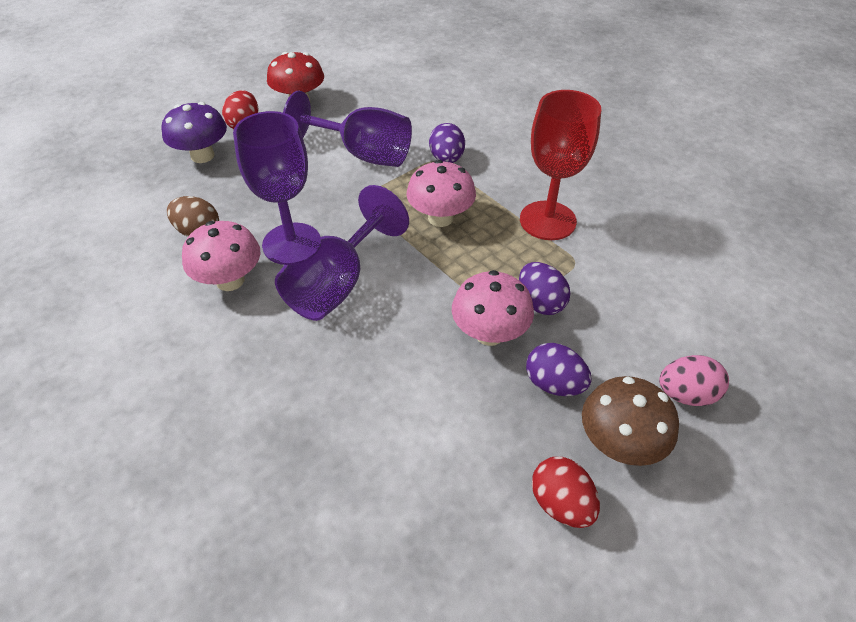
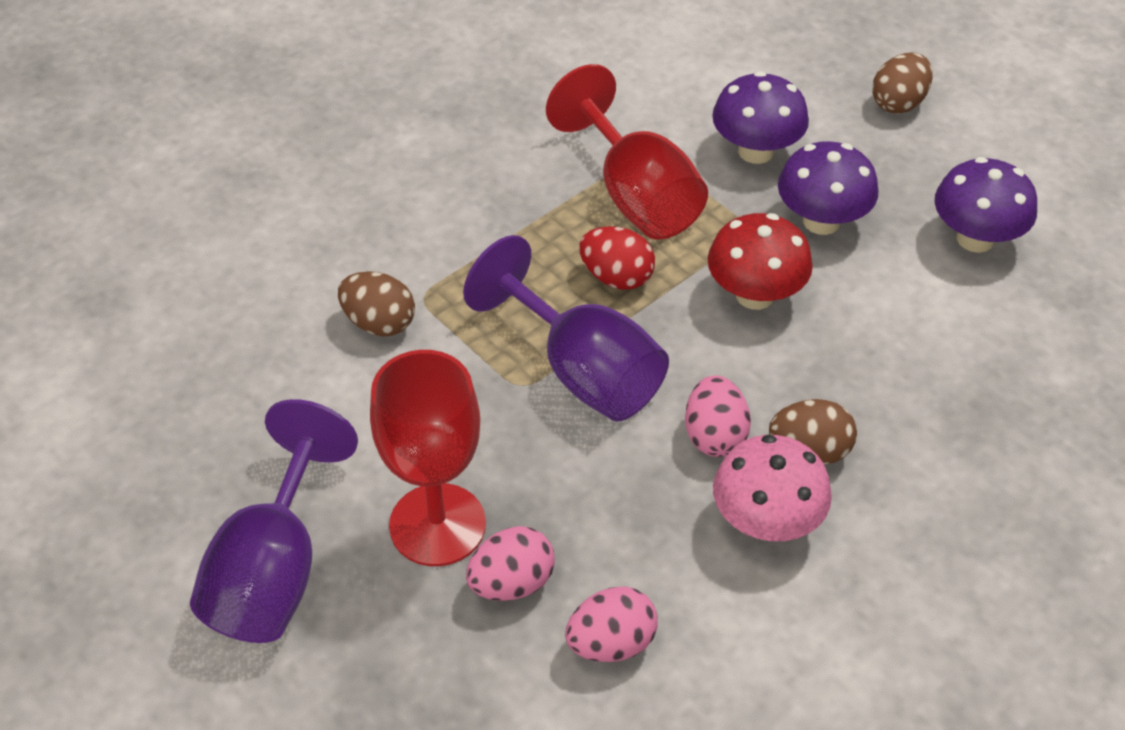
brown egg: [167,196,219,237] = 1 -> [338,271,415,337] [769,399,857,464] [872,52,933,114] = 3
brown mushroom: [582,376,679,466] = 1 -> none = 0
pink egg: [659,355,729,406] = 1 -> [466,526,555,601] [565,586,658,662] [685,375,751,457] = 3
pink mushroom: [182,221,260,291] [407,160,476,227] [452,270,534,346] = 3 -> [713,435,832,541] = 1
purple egg: [429,123,465,163] [519,262,570,315] [526,343,592,396] = 3 -> none = 0
purple goblet: [233,111,320,265] [275,185,409,321] [283,91,412,167] = 3 -> [190,399,358,643] [463,235,669,422] = 2
purple mushroom: [162,102,227,163] = 1 -> [712,71,809,164] [778,141,878,235] [935,157,1037,253] = 3
red egg: [222,90,259,129] [532,457,600,528] = 2 -> [579,226,655,290] = 1
red goblet: [520,90,601,240] = 1 -> [370,350,486,566] [546,64,708,239] = 2

